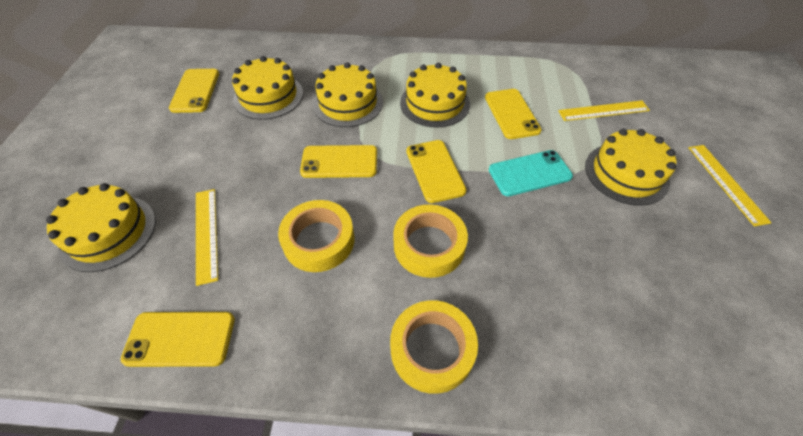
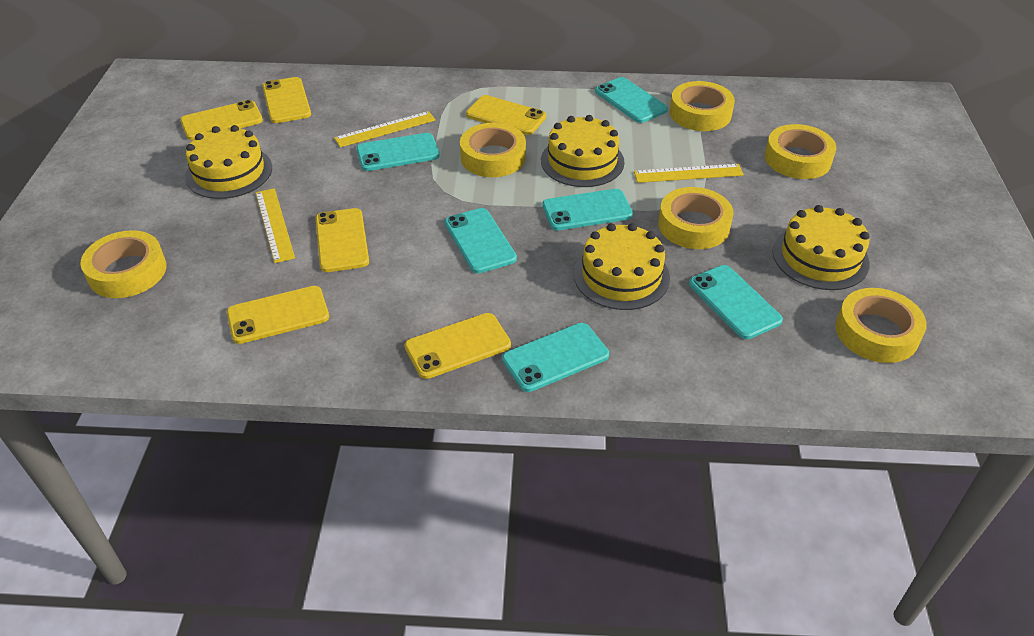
turquoise phone: [489,150,573,196] = 1 -> [356,133,440,171] [445,208,517,273] [502,323,609,392] [542,189,633,230] [595,77,668,123] [689,265,783,339] = 6
yellow cake: [46,183,156,272] [232,56,303,120] [313,62,383,127] [400,63,470,128] [585,129,676,206] = 5 -> [185,125,272,199] [541,115,625,187] [574,223,670,310] [773,205,870,290] = 4
yellow phone: [121,312,235,367] [169,69,219,113] [300,145,377,178] [406,140,467,203] [485,89,542,139] = 5 -> [180,100,263,140] [227,286,329,344] [262,77,311,123] [316,208,369,272] [405,313,511,379] [466,95,546,135] = 6
yellow tape: [278,200,354,272] [390,300,478,394] [393,204,468,278] = 3 -> [80,230,166,298] [460,123,526,177] [658,187,733,249] [670,81,735,131] [765,124,836,179] [836,288,927,363] = 6

